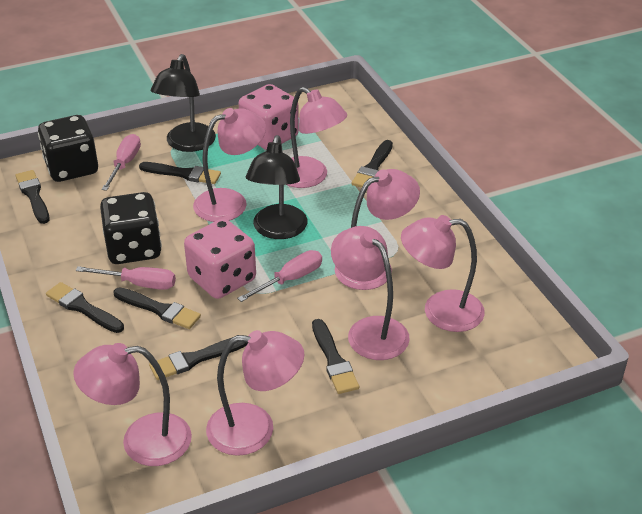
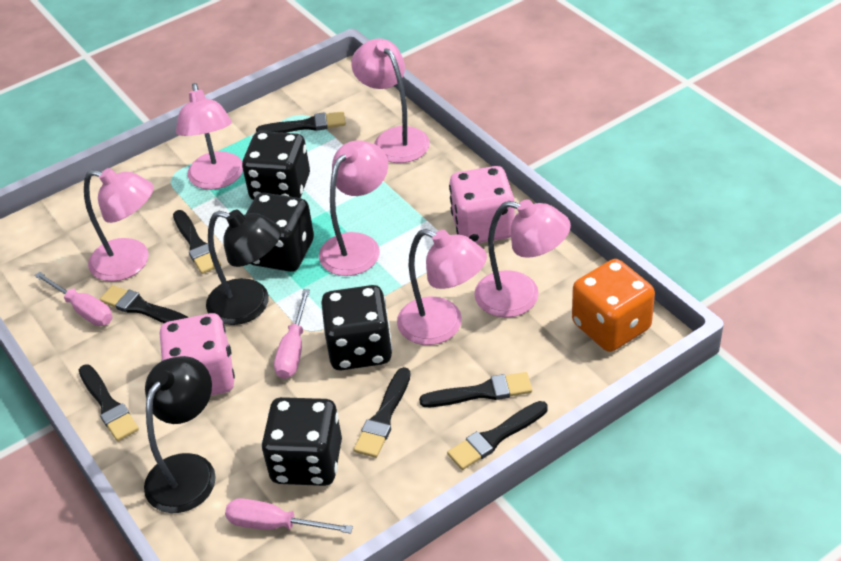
black dice: [38,115,98,182] [100,192,162,264] = 2 -> [242,131,310,200] [246,193,314,272] [261,397,342,486] [321,285,393,370] = 4
orange dice: none = 0 -> [572,259,655,352] = 1
pink lamp: [73,343,192,466] [193,108,266,222] [206,330,304,456] [287,87,347,188] [331,226,410,360] [335,169,420,290] [401,215,485,332] = 7 -> [84,168,154,282] [176,83,243,190] [319,140,388,276] [351,39,430,163] [397,229,487,345] [474,199,571,318] = 6

